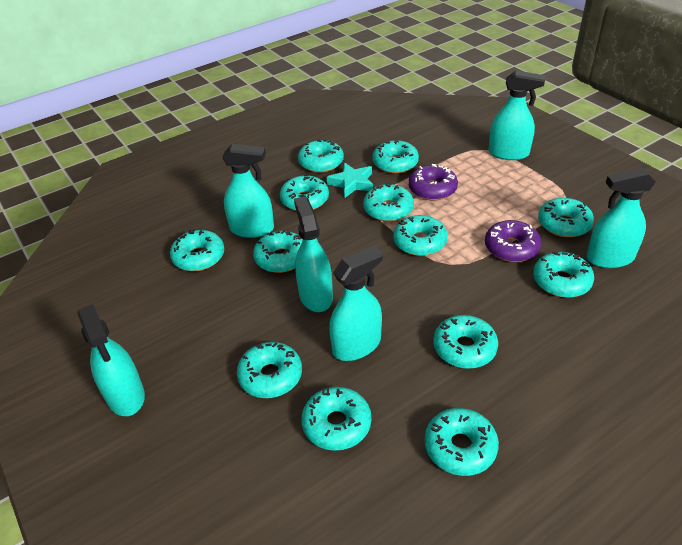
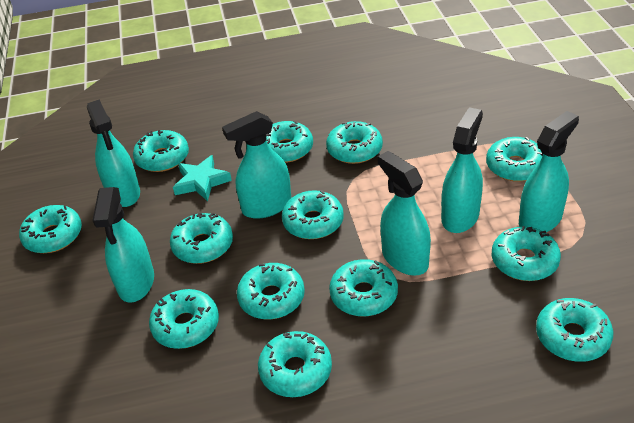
purple donut: [409,164,458,200] [485,220,541,262] = 2 -> none = 0

